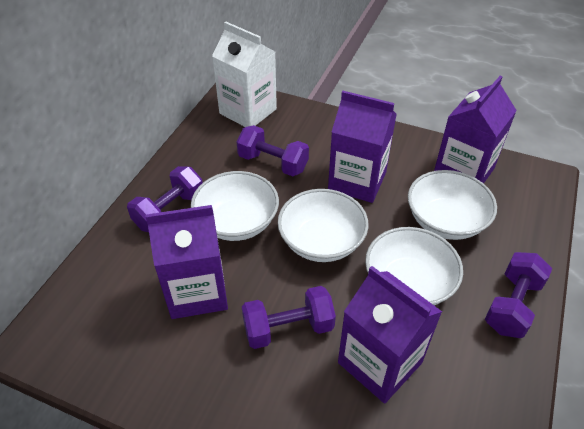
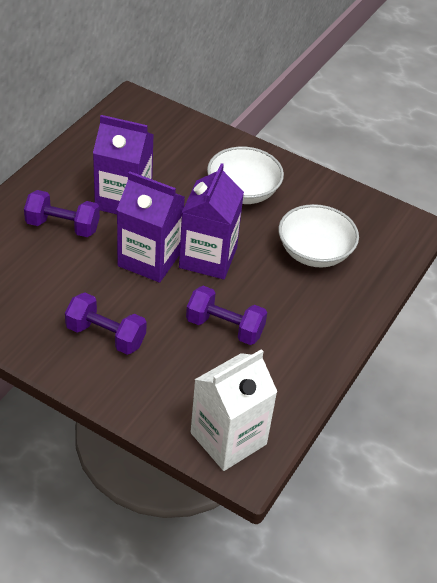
purple carton: [146,205,228,319] [328,91,397,203] [338,266,442,403] [434,76,517,183] = 4 -> [93,115,154,214] [117,171,185,283] [179,163,244,279] = 3
purple dumbbell: [127,166,203,232] [237,125,309,176] [242,286,336,349] [485,252,552,338] = 4 -> [24,190,100,237] [65,292,147,355] [186,286,267,345] = 3
white bowl: [191,171,279,241] [278,189,369,262] [365,227,463,305] [408,170,497,240] = 4 -> [207,147,284,204] [278,204,359,267] = 2

